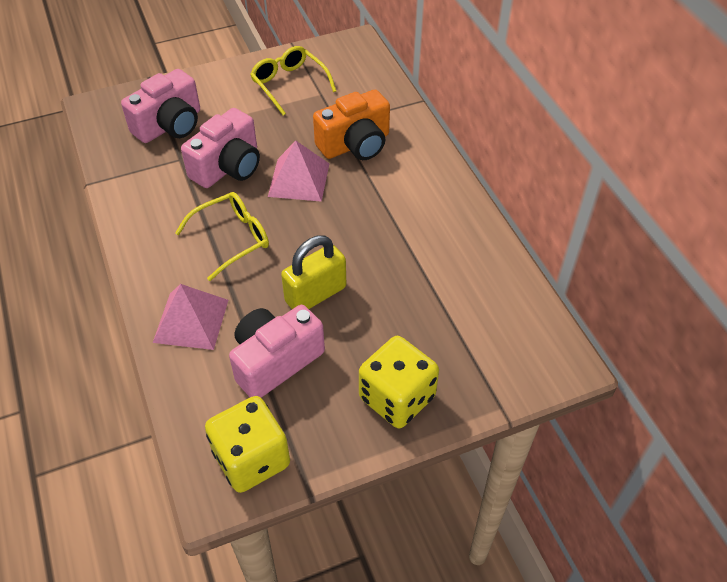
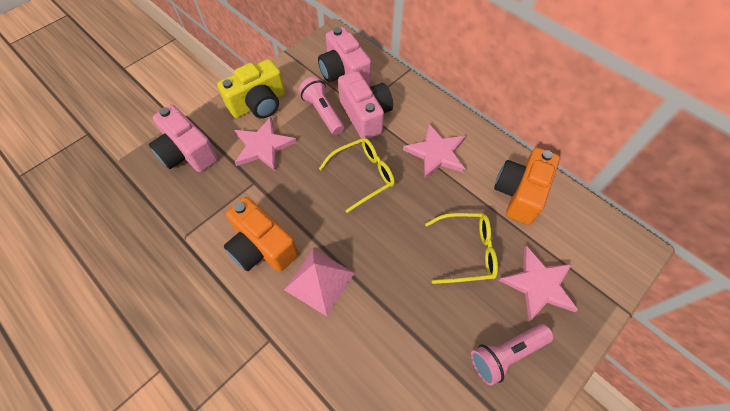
orange camera: [313,90,390,160] = 1 -> [224,197,299,272] [494,148,560,225] = 2
pink flashlight: none = 0 -> [298,76,344,135] [471,324,553,386] = 2
pink pyramid: [153,284,228,350] [268,140,329,202] = 2 -> [284,249,355,316] = 1
pink star: none = 0 -> [234,117,297,172] [403,124,466,180] [499,246,578,321] = 3
yellow camera: none = 0 -> [217,59,285,119] = 1
yellow dice: [205,396,290,493] [359,336,439,428] = 2 -> none = 0
yellow padlock: [281,236,346,309] = 1 -> none = 0

